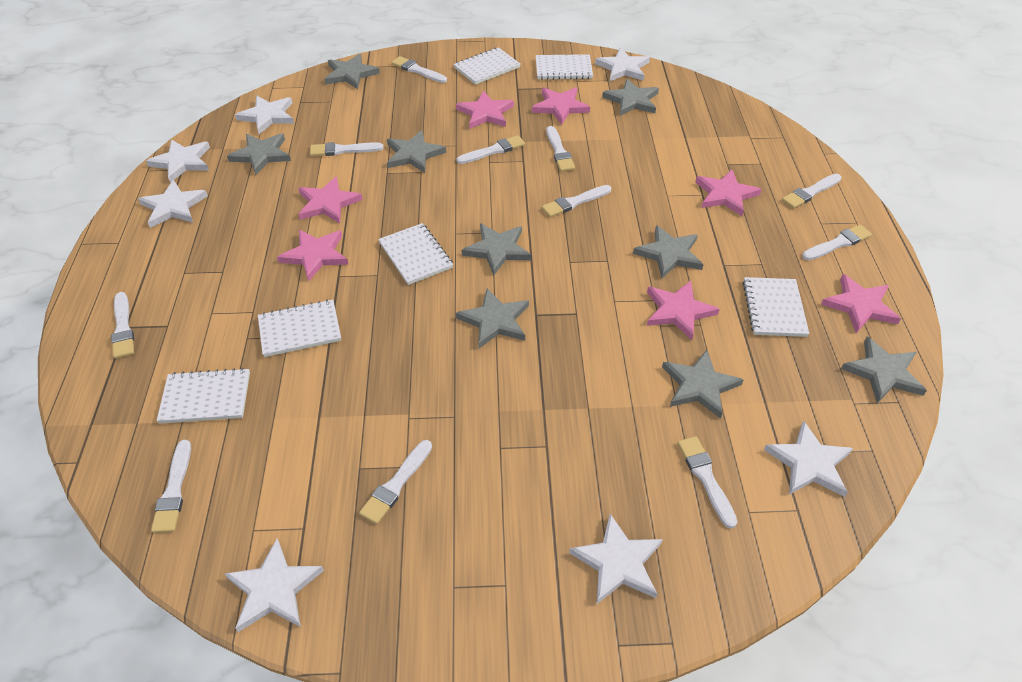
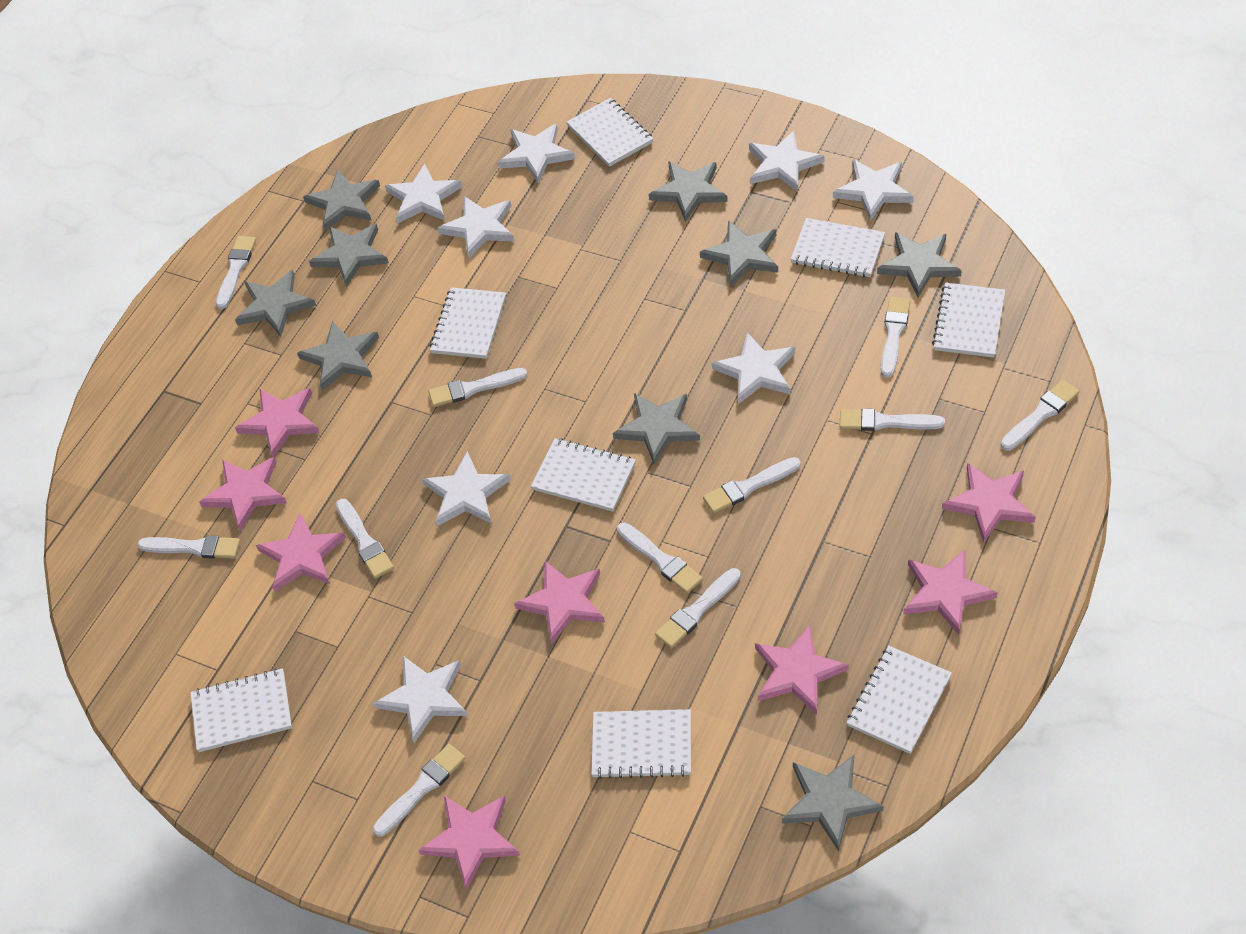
pink star: [277,230,349,282] [298,176,363,224] [456,91,514,129] [532,87,590,125] [647,281,720,340] [695,170,762,216] [821,274,901,333] = 7 -> [199,457,287,531] [235,388,320,457] [256,513,346,592] [419,796,520,890] [514,561,605,644] [755,625,849,714] [904,550,998,635] [942,463,1036,543] = 8
white notebook: [157,368,250,424] [258,299,341,357] [378,223,453,285] [454,47,520,85] [536,54,593,80] [743,277,809,337] = 6 -> [190,668,292,752] [430,287,506,359] [531,438,636,512] [566,98,653,167] [591,709,691,779] [791,218,885,277] [847,646,952,754] [932,283,1005,358] = 8
white star: [138,180,208,228] [146,140,210,183] [225,539,324,632] [235,96,294,134] [569,514,663,605] [595,48,650,82] [764,421,853,497] = 7 -> [373,656,468,743] [385,164,462,224] [422,451,511,526] [438,196,514,258] [498,124,575,183] [712,332,795,404] [749,130,824,192] [833,159,914,221] = 8

